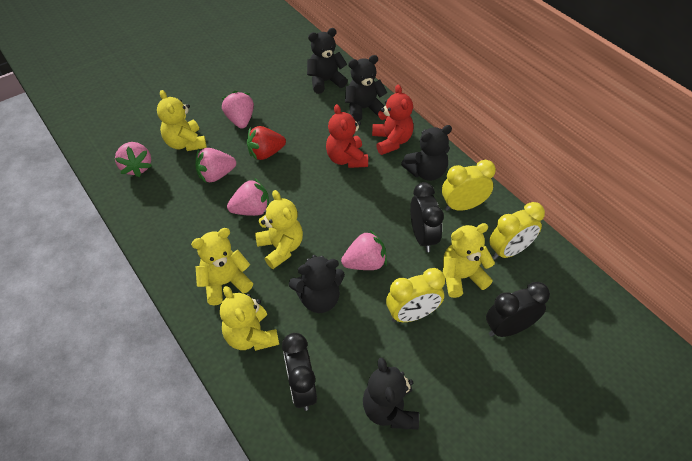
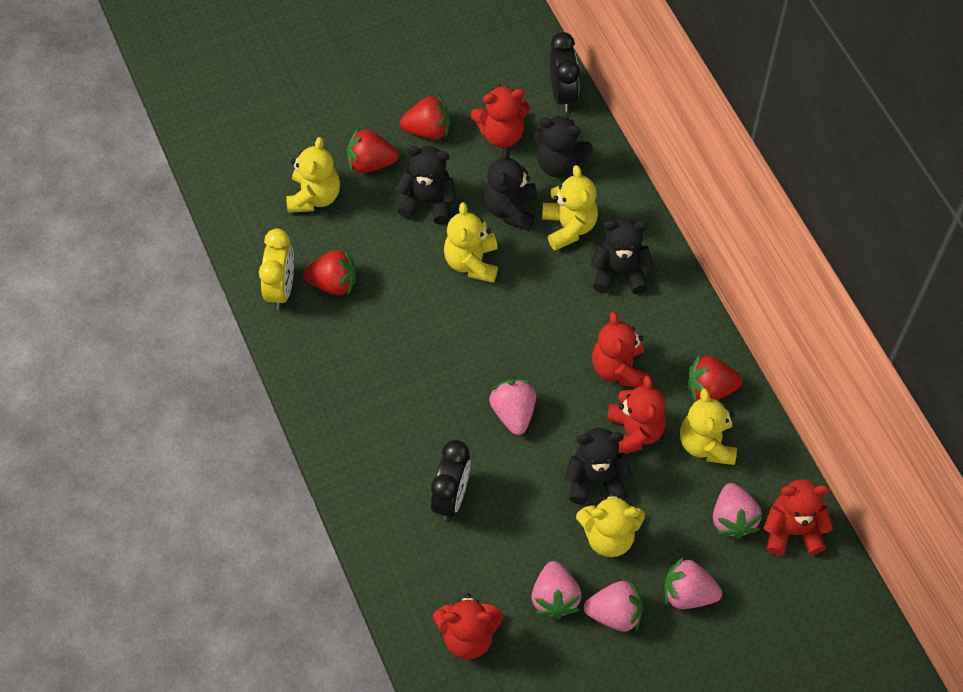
black clock: [282,333,317,411] [410,182,444,252] [486,282,550,337] = 3 -> [431,440,471,520] [550,32,580,112] = 2
red strawberry: [247,126,286,160] = 1 -> [303,249,356,295] [347,127,399,173] [400,95,450,140] [688,355,742,402] = 4
red teddy bear: [326,104,368,168] [372,84,414,155] = 2 -> [433,594,503,659] [470,85,530,148] [592,312,648,387] [607,375,666,454] [764,479,833,555] = 5
yellow clock: [386,268,445,322] [442,160,496,211] [489,202,545,260] = 3 -> [259,229,294,309] = 1

